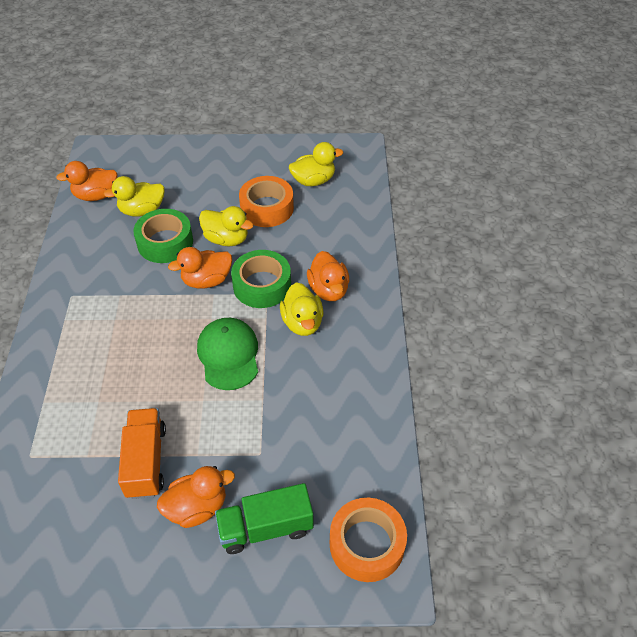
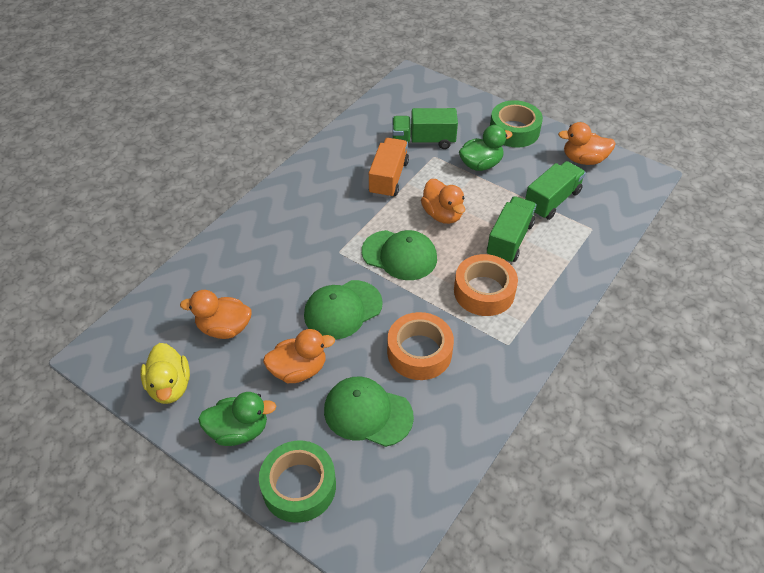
green cap: [197,318,258,390] = 1 -> [304,280,383,340] [324,377,414,447] [362,230,437,280] = 3
green duck: none = 0 -> [198,392,276,446] [459,125,513,171] = 2
green truck: [215,483,314,554] = 1 -> [392,108,458,149] [487,196,537,262] [525,161,586,220] = 3
yellow duck: [103,176,165,217] [199,206,253,247] [280,282,323,336] [289,142,343,186] = 4 -> [141,343,190,404] = 1

